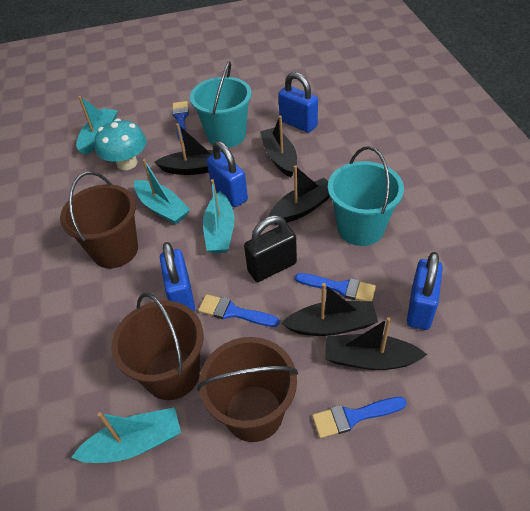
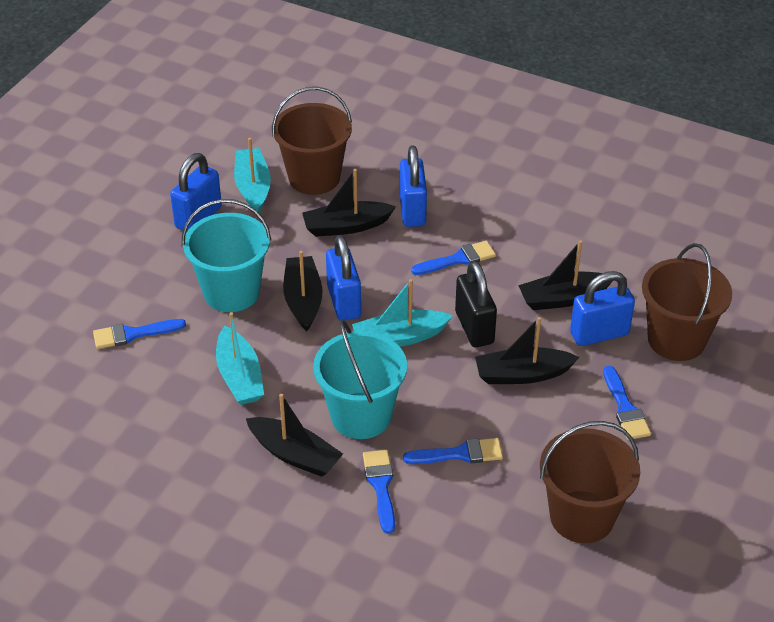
blue brush: [172,101,189,140] [198,294,280,327] [295,273,376,301] [312,397,407,438] = 4 -> [93,319,186,349] [363,450,395,534] [403,438,503,464] [411,241,496,275] [603,366,651,440] = 5
turquoise boat: [71,407,181,463] [76,96,118,155] [134,159,190,225] [203,179,234,254] = 4 -> [216,312,264,405] [234,138,271,213] [352,279,453,347] = 3
turquoise mushroom: [94,119,146,170] = 1 -> none = 0

